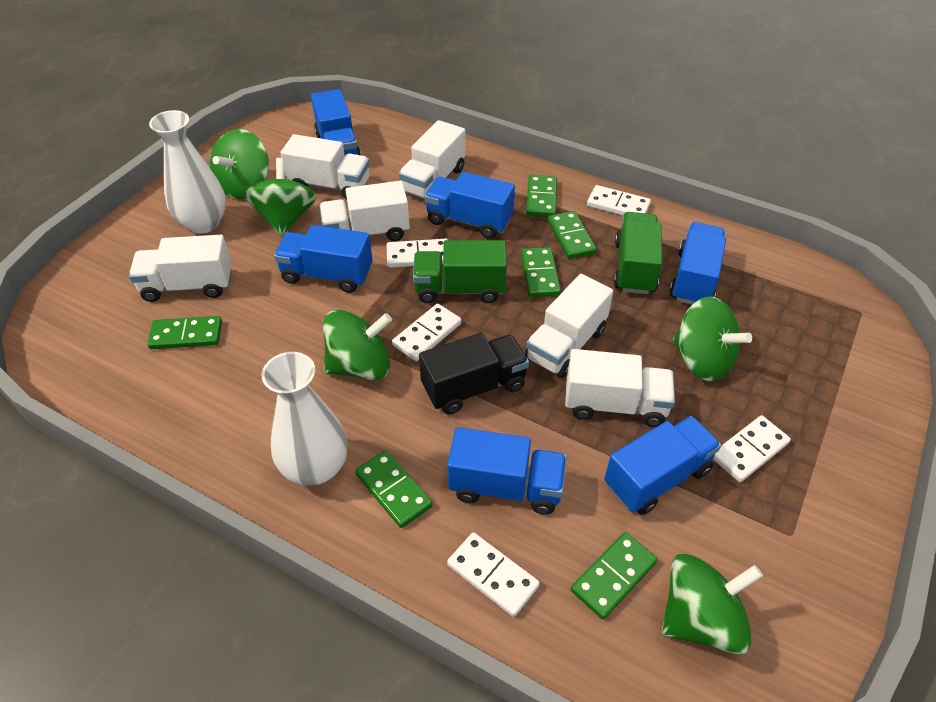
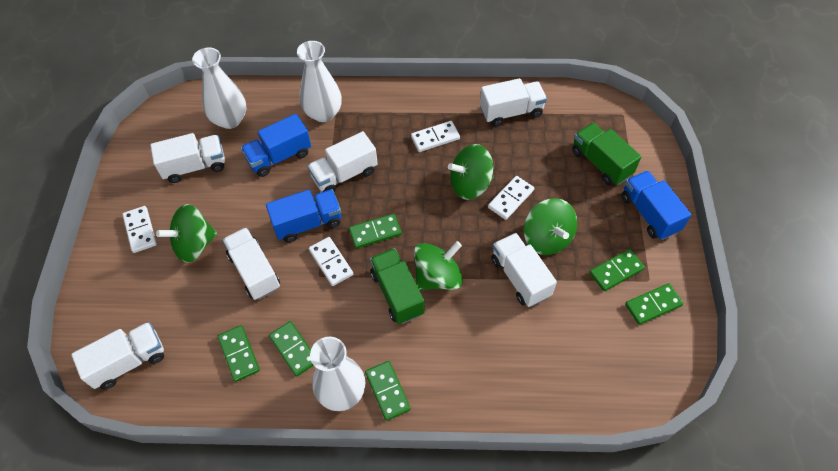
black truck: [419,333,529,414] = 1 -> none = 0
blue truck: [274,225,373,293] [311,89,361,155] [424,172,515,239] [447,427,567,514] [604,416,721,515] [669,222,726,305] = 6 -> [241,114,311,177] [266,189,341,243] [622,171,691,240] = 3
green spinning top: [209,129,269,199] [243,158,317,236] [323,310,392,380] [662,554,763,654] [673,297,752,381] = 5 -> [156,204,217,263] [414,241,463,290] [448,144,493,200] [524,198,577,255] = 4
white domino: [386,239,448,268] [392,304,461,361] [447,532,540,617] [587,185,651,215] [713,415,791,482] = 5 -> [122,206,157,253] [309,237,353,286] [411,121,460,152] [488,176,534,220] = 4
white vase: [149,110,226,234] [262,352,348,486] = 2 -> [192,47,246,129] [297,41,342,122] [310,337,365,411] = 3

